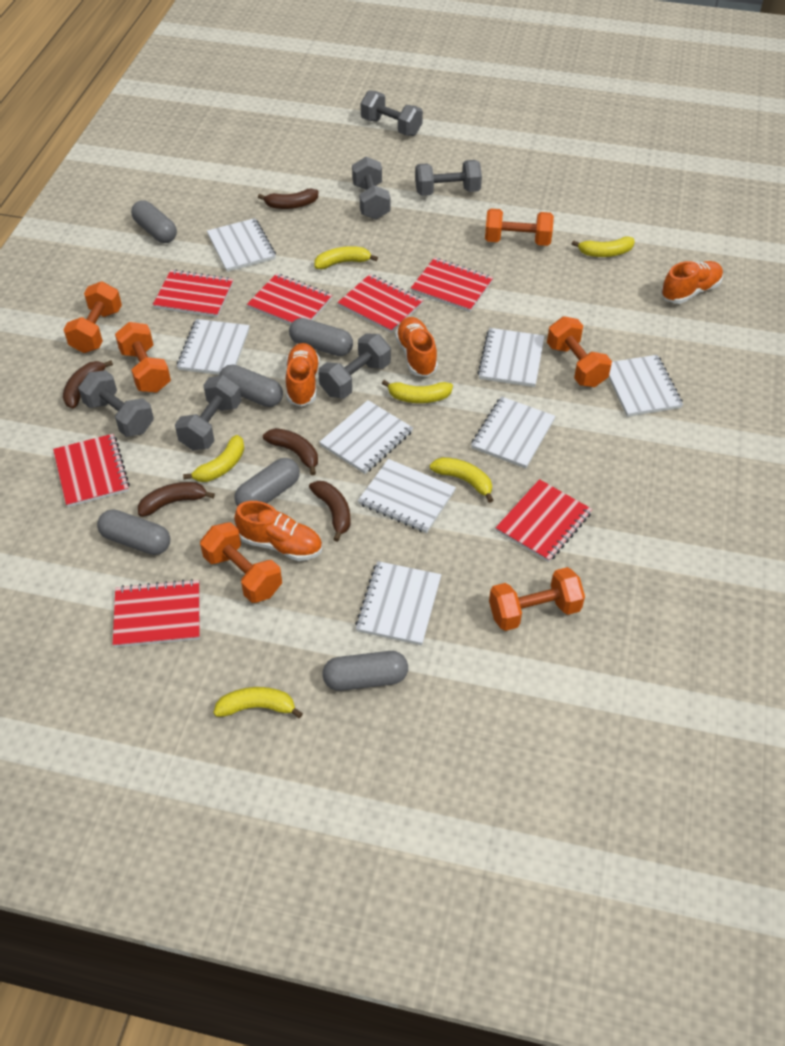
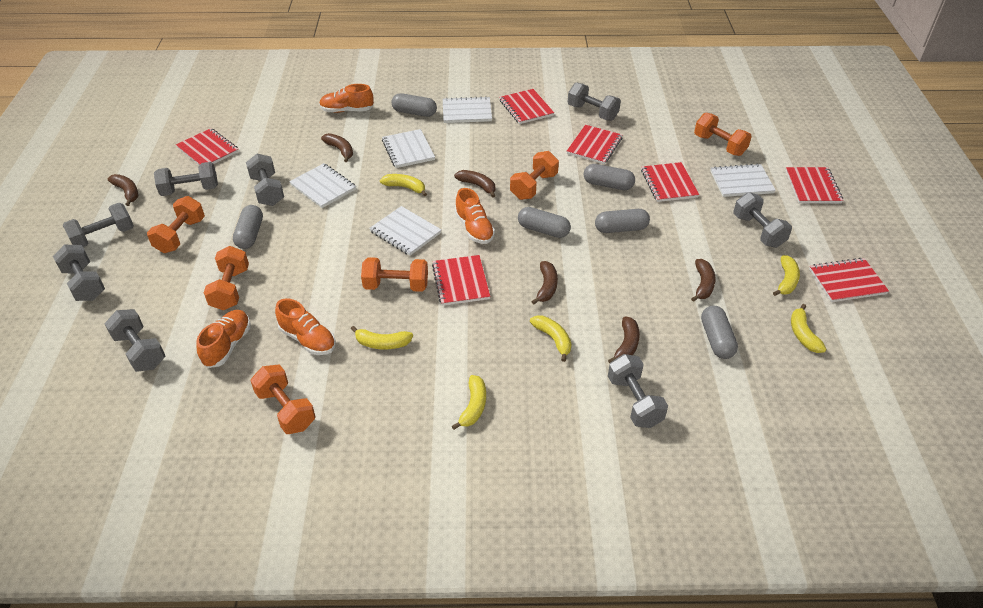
brown banana: [63,360,113,409] [138,482,215,517] [258,189,318,209] [263,428,318,475] [309,481,351,542] = 5 -> [108,174,138,206] [321,133,353,162] [454,170,495,198] [531,261,558,305] [608,317,640,363] [691,259,716,302] = 6
grey dumbbell: [78,370,154,437] [175,375,242,450] [318,333,391,399] [352,157,390,219] [361,90,423,136] [415,160,482,196] = 6 -> [53,245,105,301] [63,203,134,247] [105,309,165,372] [154,162,218,196] [246,154,284,206] [568,82,621,121] [608,354,668,428] [733,192,792,248] = 8
white notebook: [177,319,250,375] [207,218,276,272] [319,400,413,474] [355,561,441,645] [358,459,456,533] [471,396,556,469] [478,328,545,387] [608,355,683,417] = 8 -> [289,163,356,208] [369,206,442,256] [382,129,435,168] [443,96,492,123] [710,164,776,197] = 5

